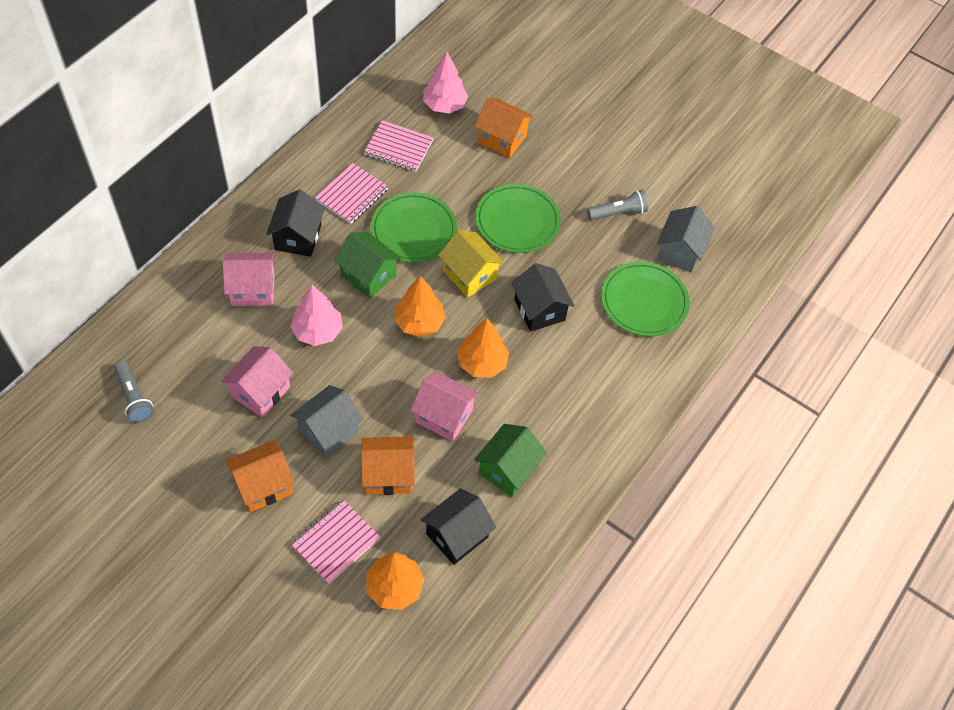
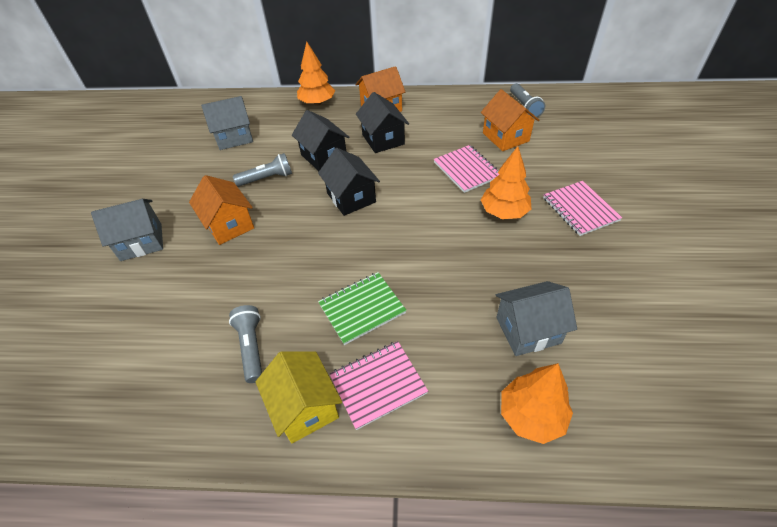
green house: [334,232,401,298] [474,424,547,497] = 2 -> none = 0
green notebook: none = 0 -> [318,272,407,345] = 1
green plate: [371,192,457,263] [475,184,561,253] [601,262,690,337] = 3 -> none = 0
grey flashlight: [114,361,154,423] [587,190,649,220] = 2 -> [229,305,262,383] [233,153,292,186] [510,83,545,118] = 3
grey house: [291,385,364,458] [657,206,715,273] = 2 -> [91,199,163,261] [201,96,253,150] [496,281,577,356] = 3
pink house: [221,346,293,417] [222,253,275,306] [410,372,479,442] = 3 -> none = 0
pink tree: [290,285,343,346] [423,52,468,113] = 2 -> none = 0

